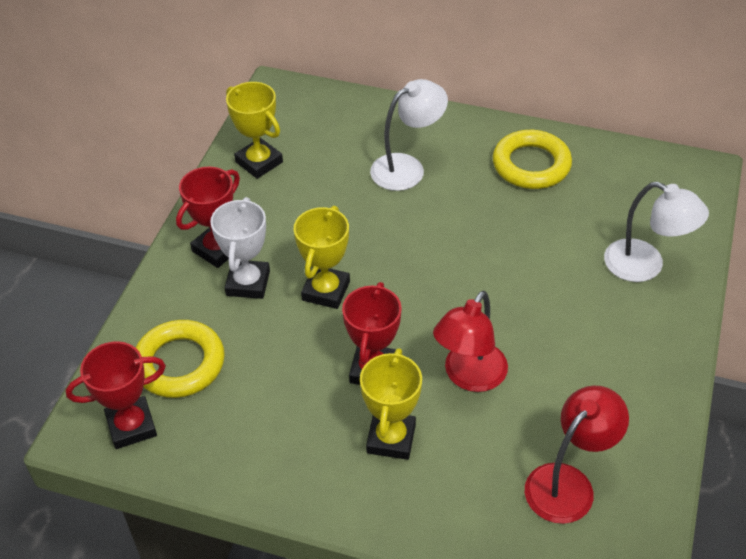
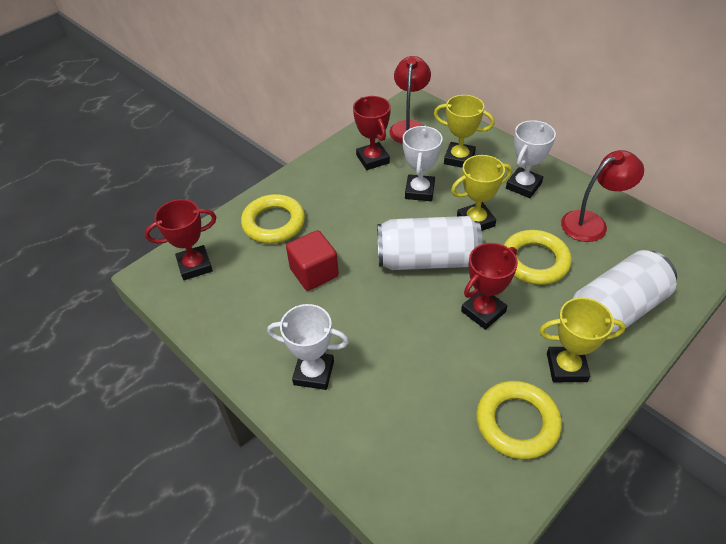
red cube: none = 0 -> [286,230,339,291] = 1
white can: none = 0 -> [377,216,482,270] [573,250,677,334] = 2
white lamp: [370,79,448,191] [604,182,709,282] = 2 -> none = 0
white trophy: [210,197,270,299] = 1 -> [267,304,349,390] [403,126,443,201] [506,120,556,198] = 3
yellow ring: [135,320,225,398] [493,130,572,189] = 2 -> [241,194,305,244] [476,381,562,459] [504,230,572,285] = 3

